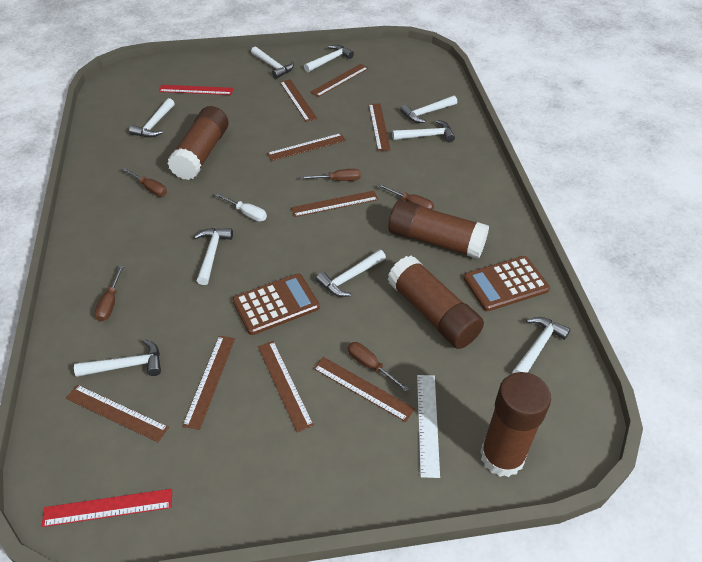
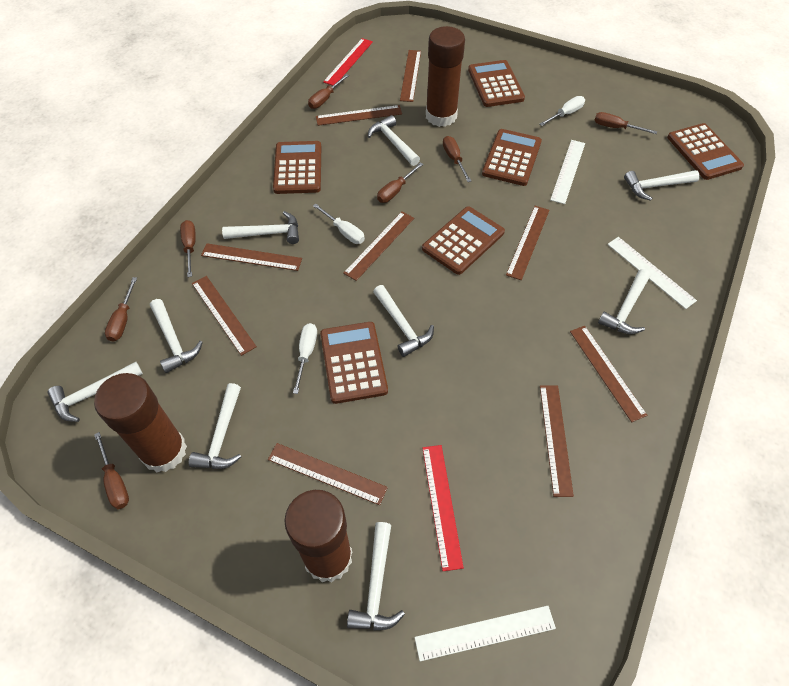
brown calculator: [232,273,320,335] [463,256,550,311] = 2 -> [273,141,321,194] [320,322,388,404] [422,206,505,275] [468,60,525,107] [482,129,542,186] [667,123,744,180] = 6
brown glue stick: [167,106,229,180] [387,256,484,349] [388,200,489,259] [480,372,551,477] = 4 -> [94,373,187,472] [284,490,353,582] [426,26,465,127] = 3
brown screwdriver: [95,265,124,321] [122,168,167,197] [301,169,361,181] [348,342,409,392] [378,184,434,210] = 5 -> [94,432,129,509] [105,277,137,342] [180,220,196,277] [308,74,349,109] [377,162,423,203] [443,136,471,182] [594,112,657,134] = 7
white ruler: [417,375,440,478] = 1 -> [415,606,556,661] [550,140,585,204] [607,237,697,309] = 3
white screwdriver: [215,193,267,222] = 1 -> [293,323,317,394] [313,204,365,244] [540,96,585,126] = 3

